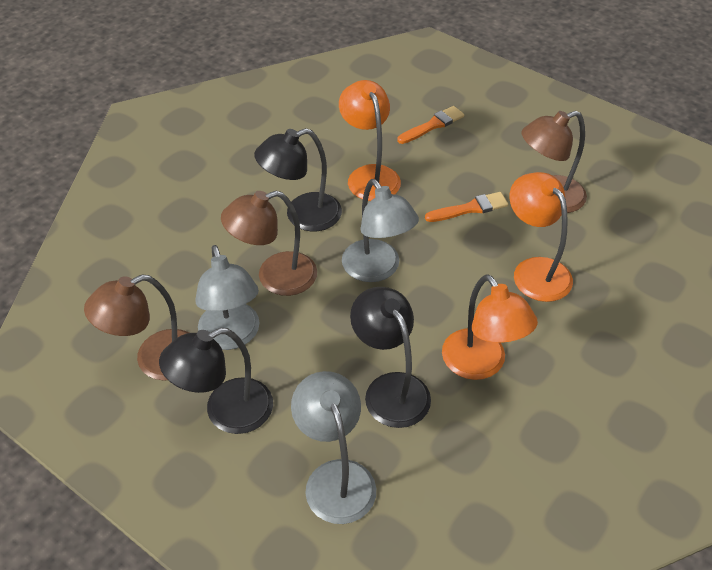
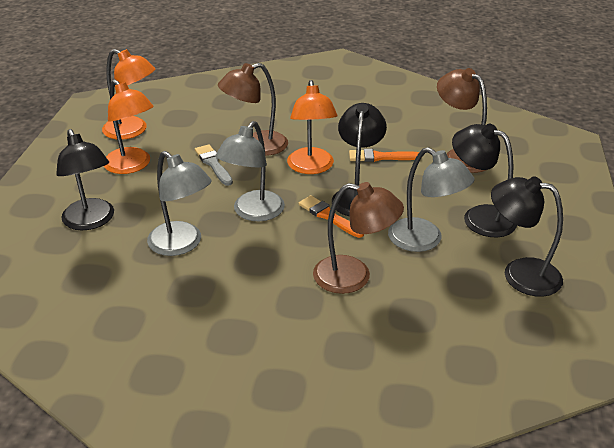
black lamp: [159,328,273,434] [254,128,342,231] [350,287,431,428] = 3 -> [56,129,114,230] [332,103,387,216] [452,124,517,237] [491,176,563,297] = 4
grey brush: none = 0 -> [195,144,233,186] = 1

